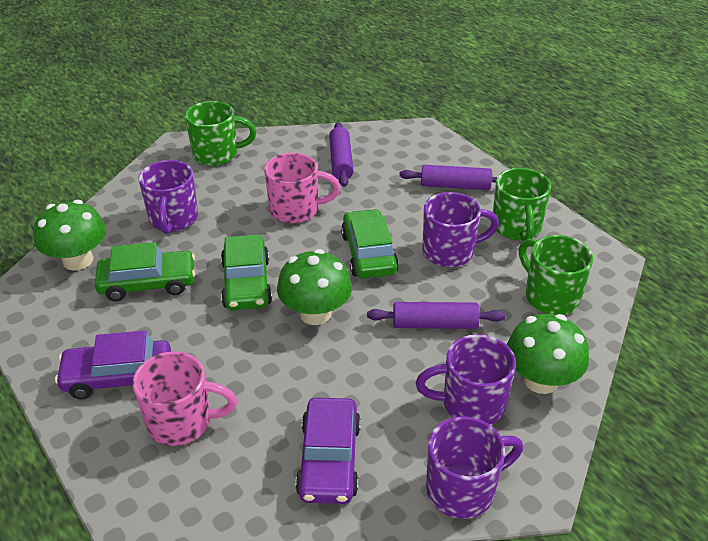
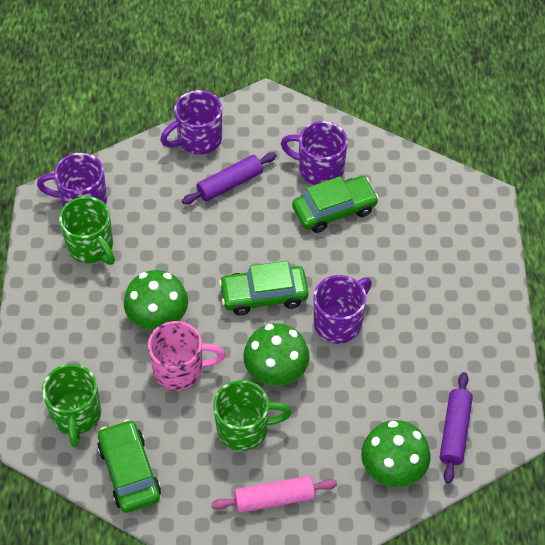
pink mug: [133,351,237,446] [264,153,340,223] = 2 -> [148,321,225,391] = 1
pink rolling pin: none = 0 -> [211,476,337,513] = 1
purple car: [55,330,171,399] [295,398,361,504] = 2 -> none = 0
purple rolling pin: [329,122,354,187] [367,302,505,329] [399,165,497,190] = 3 -> [182,152,277,204] [440,372,473,484] = 2

